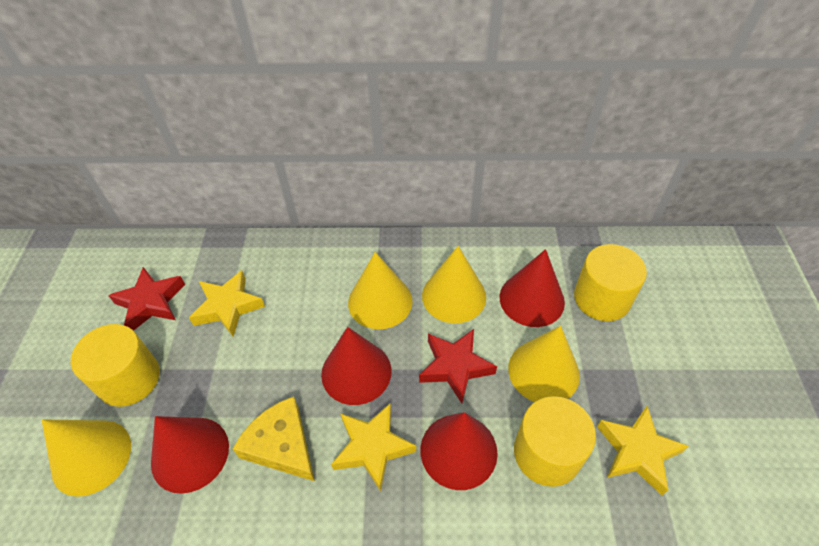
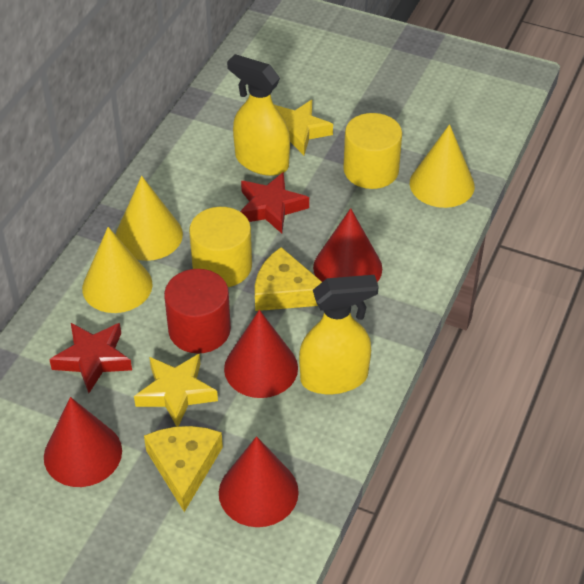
red cylinder: none = 0 -> [164,269,231,354] = 1
yellow cheese: [233,397,315,481] = 1 -> [144,426,223,512] [255,247,322,311] = 2
yellow cone: [42,419,131,497] [348,252,413,329] [422,246,486,323] [508,326,580,402] = 4 -> [82,227,153,313] [116,176,183,261] [410,124,475,208] = 3
yellow cylinder: [71,324,160,407] [514,396,596,487] [574,244,647,321] = 3 -> [189,207,252,287] [343,113,402,189] = 2
yellow spray bottle: none = 0 -> [227,54,290,176] [299,275,379,394] = 2
yellow star: [189,270,265,337] [331,404,416,492] [597,406,689,495] = 3 -> [134,353,218,427] [274,100,333,155] = 2

